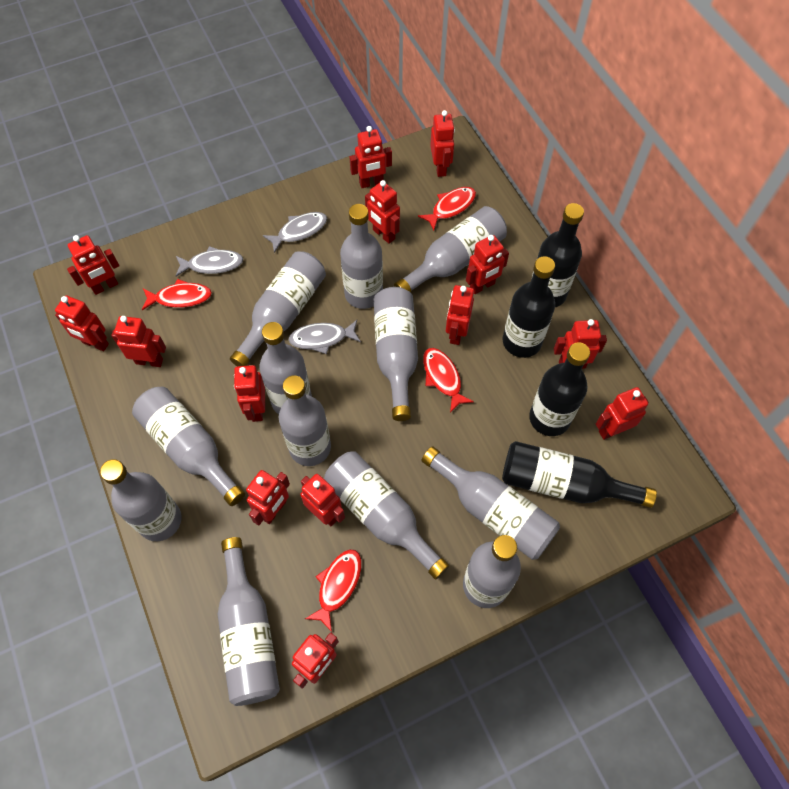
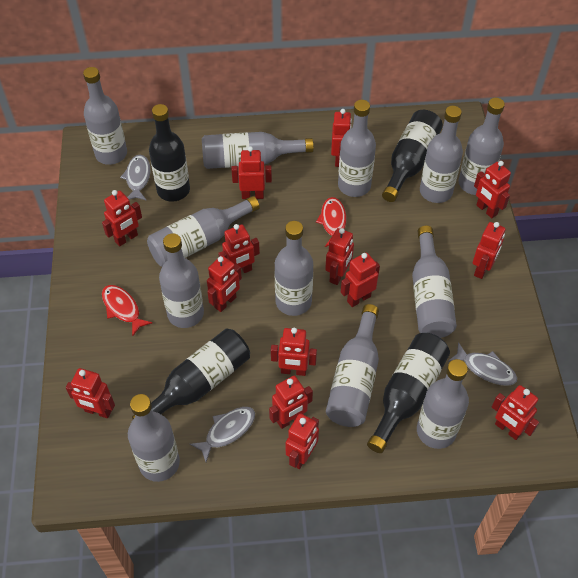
red fish: [142,279,212,310] [305,549,362,632] [418,187,476,231] [423,348,474,413] = 4 -> [102,285,152,336] [316,197,346,247] = 2

